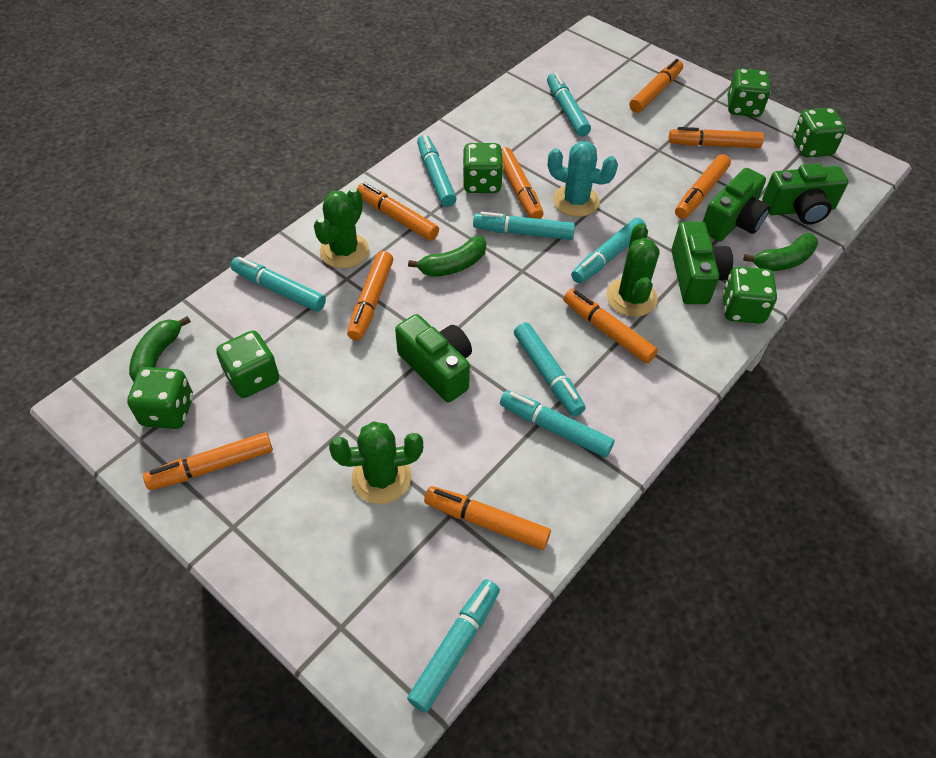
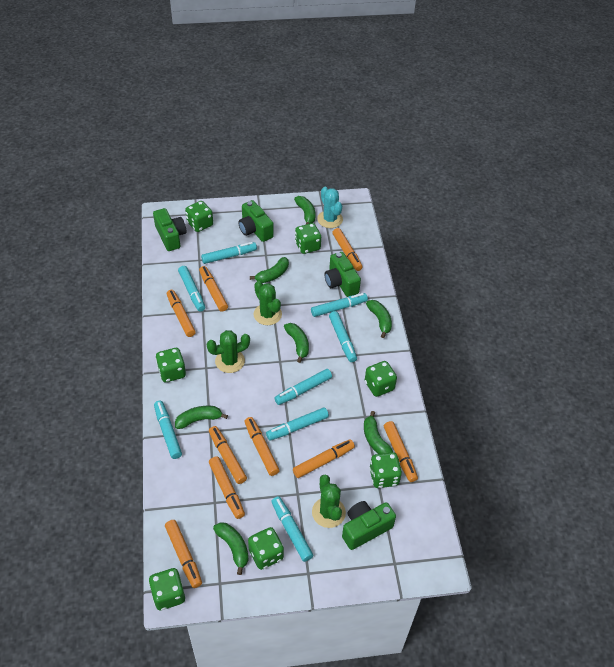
green banana: [129,316,191,382] [408,236,486,277] [743,233,818,271] = 3 -> [175,406,228,429] [213,522,249,575] [250,257,289,283] [284,323,309,363] [294,196,316,225] [364,411,393,454] [366,300,392,338] = 7
green dice: [127,367,193,429] [216,330,279,398] [463,143,503,193] [722,267,777,324] [728,68,771,117] [792,108,846,158] = 6 -> [149,568,185,610] [156,348,186,382] [185,201,213,232] [248,527,284,570] [295,223,321,254] [365,361,397,397] [369,452,402,488] = 7

